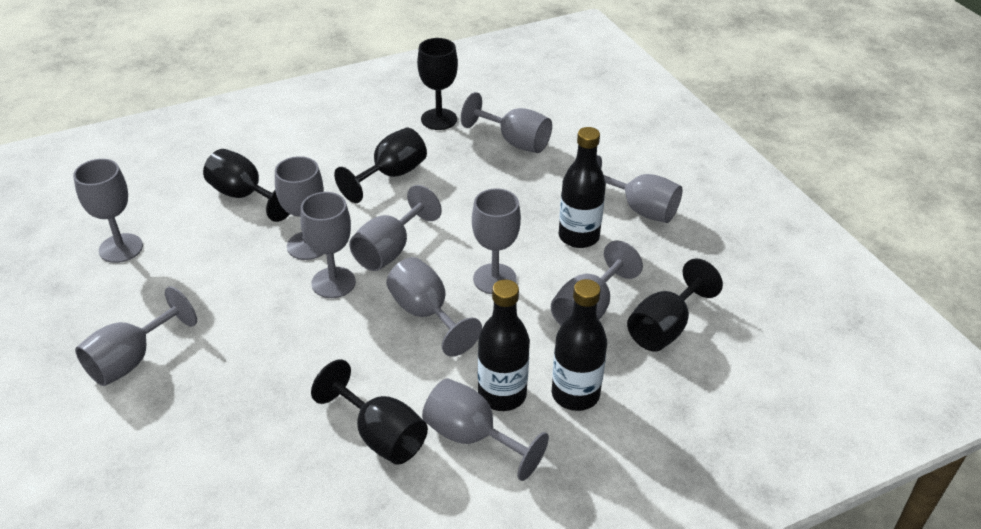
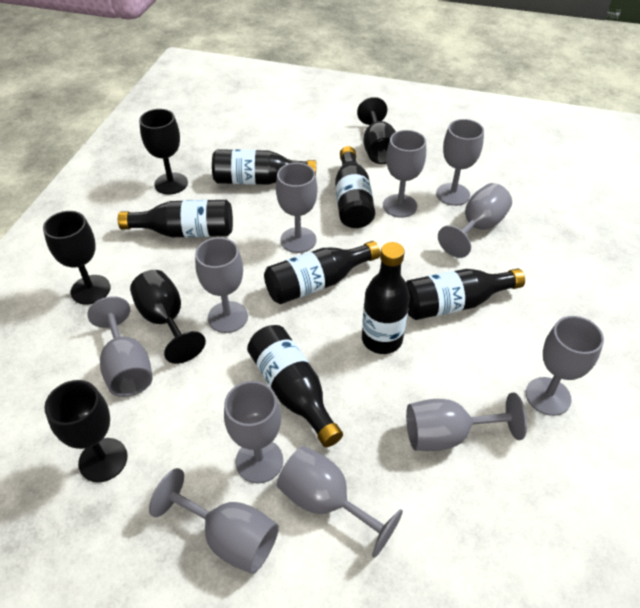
black bottle: [478,279,530,411] [552,279,607,411] [559,127,606,248] = 3 -> [118,200,233,237] [212,149,316,185] [247,325,343,447] [264,241,380,304] [335,146,375,228] [362,242,410,354] [406,269,525,320] = 7

